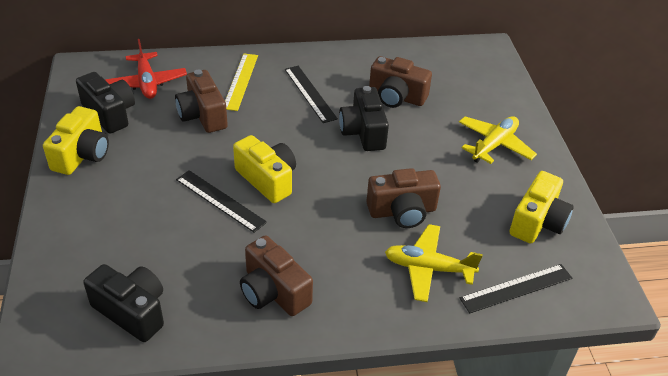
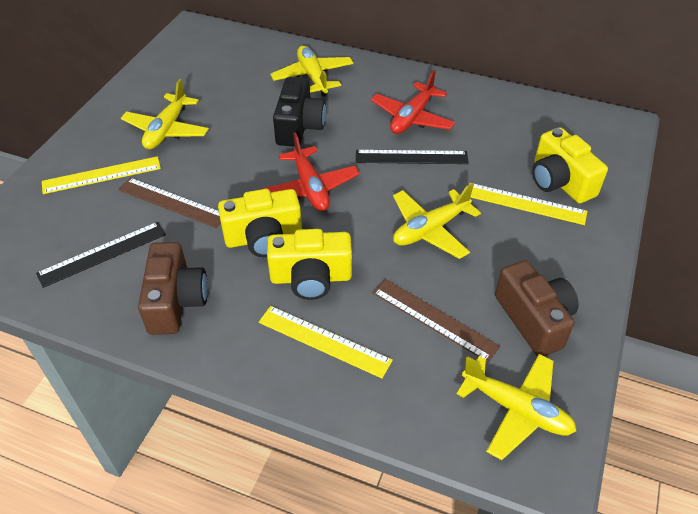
black camera: [76,72,135,134] [83,264,164,342] [339,86,389,151] = 3 -> [273,77,326,147] = 1
black ruler: [176,170,267,233] [285,66,338,123] [460,264,572,313] = 3 -> [36,222,166,288] [356,150,469,164] = 2
brown camera: [175,70,228,133] [240,235,313,316] [366,168,441,228] [369,56,432,108] = 4 -> [138,242,208,335] [495,260,579,356] = 2
brown ruler: none = 0 -> [118,178,221,228] [373,279,500,362] = 2
red plane: [105,39,187,99] = 1 -> [262,132,359,211] [371,70,455,134] = 2
yellow plane: [385,224,483,302] [459,116,537,164] = 2 -> [121,79,209,149] [270,46,354,97] [393,183,481,259] [456,354,576,460] = 4
yellow ruler: [225,54,258,111] = 1 -> [42,156,161,194] [259,306,393,378] [469,183,587,225] = 3

